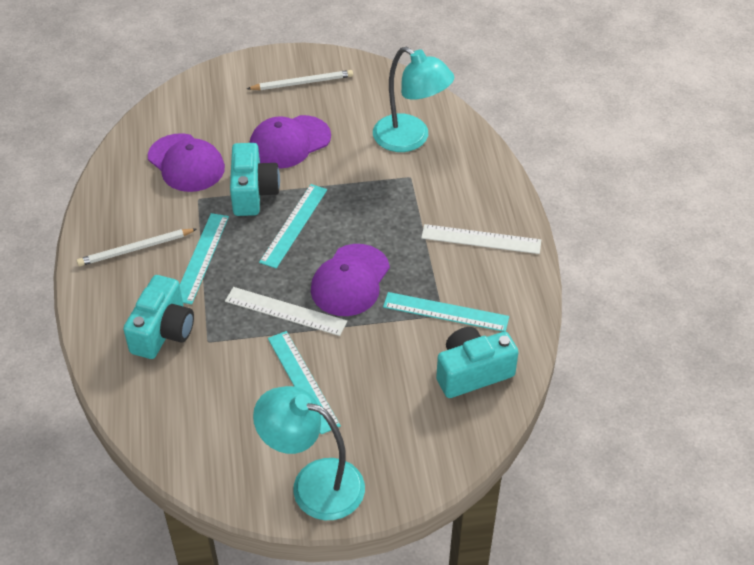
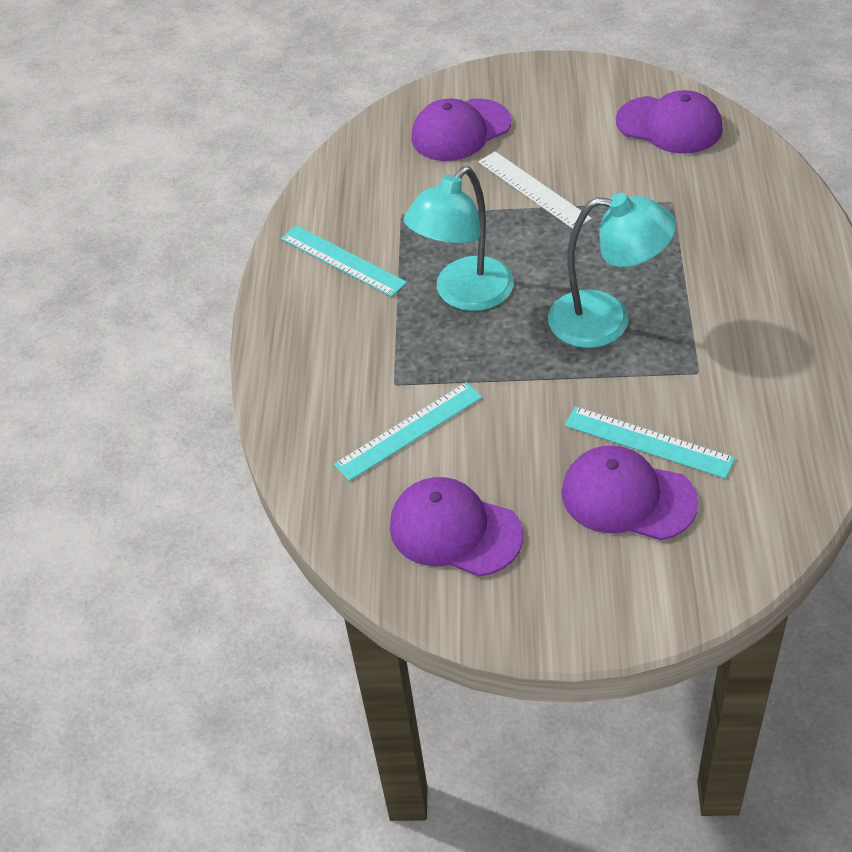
purple cap: [148,133,225,192] [249,115,331,169] [311,244,390,316] = 3 -> [390,477,523,577] [411,99,511,161] [562,446,698,540] [616,90,723,154] = 4
turquoise camera: [123,275,194,359] [230,143,280,216] [436,327,519,398] = 3 -> none = 0
turquoise ruler: [180,213,229,304] [259,184,327,269] [268,331,341,434] [383,292,509,332] = 4 -> [281,225,407,297] [334,382,482,481] [565,406,735,479] = 3
white pencil: [77,229,197,266] [247,70,353,90] = 2 -> none = 0
white ruler: [225,287,347,336] [421,224,541,254] = 2 -> [478,151,592,229] = 1

